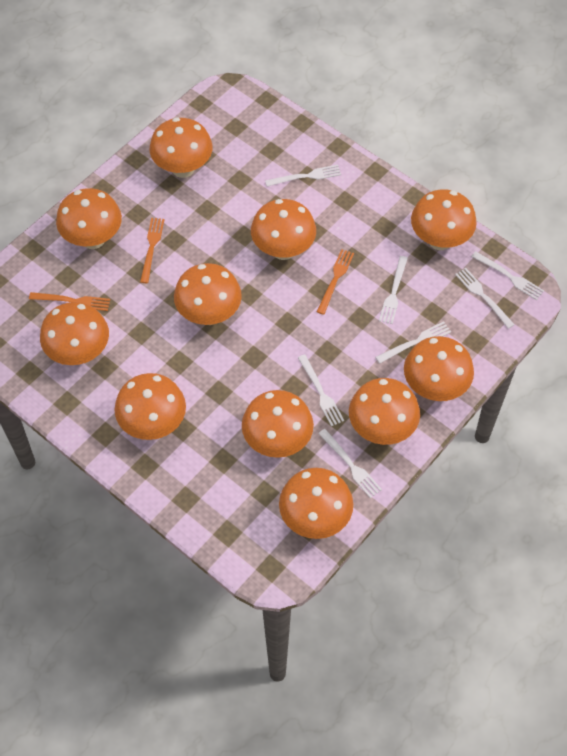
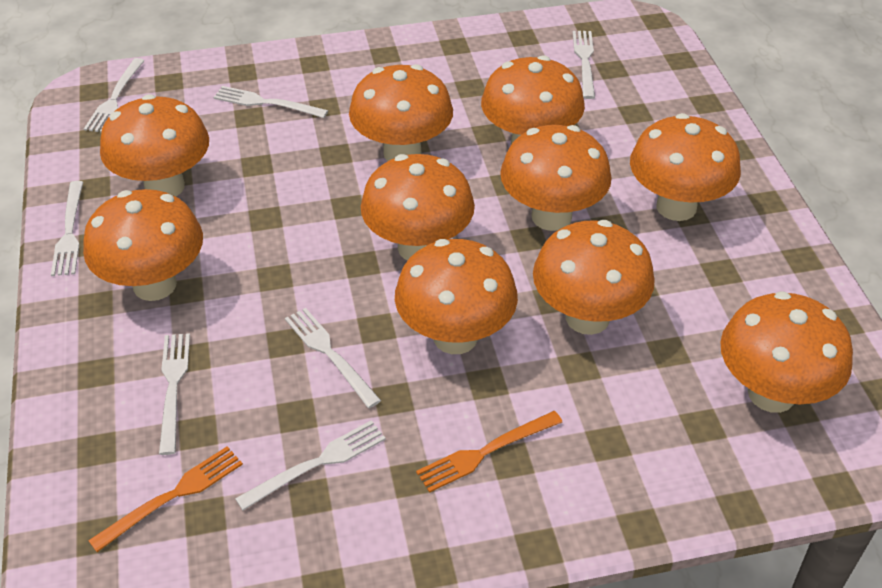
orange fork: [29,292,110,311] [140,218,164,283] [317,249,354,315] = 3 -> [88,446,243,552] [416,411,562,493] = 2
orange mushroom: [40,302,109,365] [56,188,122,249] [114,373,186,440] [150,117,213,178] [174,263,242,325] [242,390,314,458] [251,199,316,260] [279,468,353,539] [349,378,420,445] [404,336,474,401] [411,189,477,250] = 11 -> [83,189,203,301] [100,94,209,197] [349,64,453,161] [361,154,475,260] [395,239,518,354] [481,55,585,144] [500,125,612,231] [533,220,655,335] [630,113,741,221] [720,291,853,413] = 10

